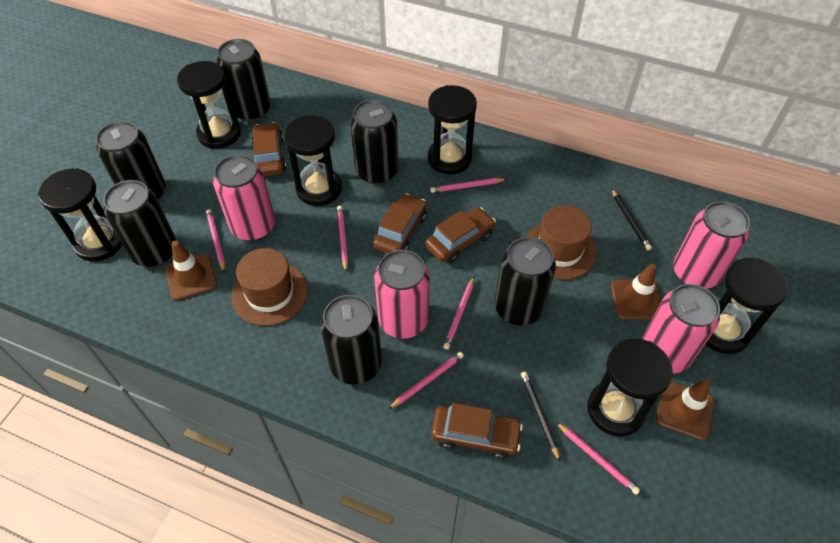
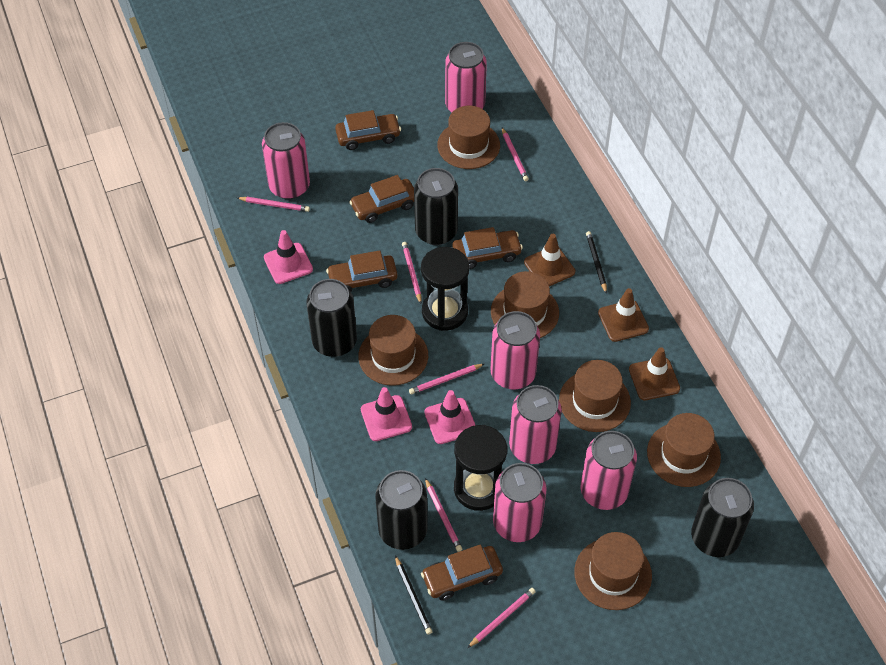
black can: [96,121,166,200] [103,180,176,267] [216,39,271,122] [320,295,382,385] [350,99,399,184] [494,237,556,325] = 6 -> [307,279,357,357] [375,470,428,550] [414,168,458,245] [691,478,754,557] = 4
black hourglass: [38,168,122,261] [177,61,241,149] [284,115,342,206] [428,85,477,174] [587,338,673,437] [705,258,788,354] = 6 -> [421,247,469,331] [454,425,507,511] = 2
brown car: [251,122,286,176] [373,193,427,254] [425,207,496,263] [431,403,523,459] = 4 -> [326,250,397,292] [335,110,401,150] [349,175,414,223] [421,545,503,601] [452,227,523,269] = 5
brown hat: [232,248,308,326] [526,205,597,279] = 2 -> [358,315,428,386] [437,106,500,169] [491,271,559,338] [559,360,631,432] [574,532,652,610] [647,413,721,487] = 6
pink can: [213,154,275,241] [374,250,430,339] [642,284,720,373] [673,201,750,289] = 4 -> [262,122,310,199] [445,42,487,112] [491,311,540,389] [493,463,546,542] [509,385,562,464] [581,431,637,510] = 6
pink traffic cone: none = 0 -> [264,230,313,284] [361,387,412,441] [424,390,475,444] = 3

